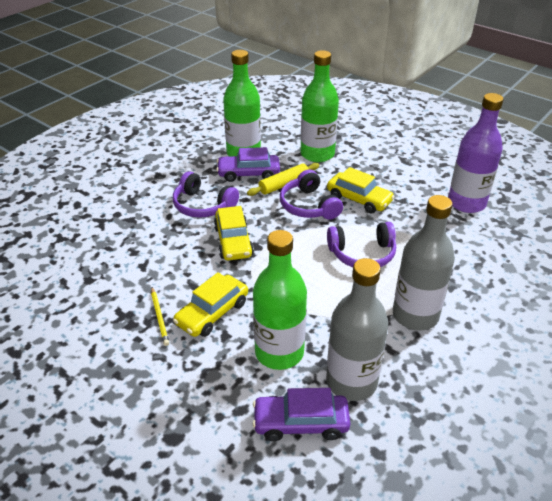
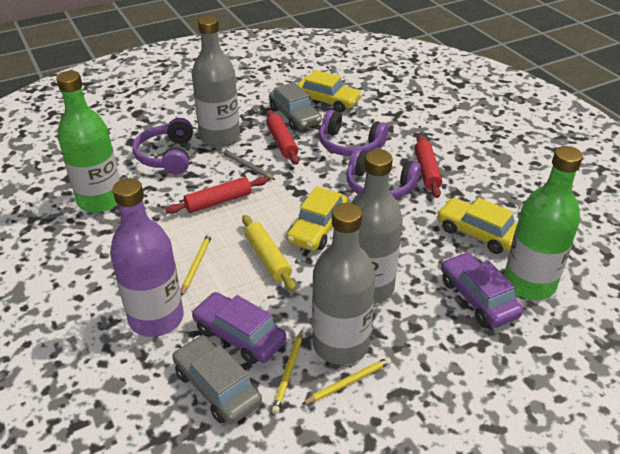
green bottle: [223,50,261,156] [253,230,307,370] [301,50,339,162] = 3 -> [56,71,120,213] [504,146,583,300] = 2
grey bottle: [326,258,388,401] [393,195,455,331] = 2 -> [192,16,240,147] [312,203,375,365] [351,150,403,304] = 3
grey car: none = 0 -> [172,336,262,425] [269,82,322,130] = 2
grey pencil: none = 0 -> [221,148,275,180] = 1
red rolling pin: none = 0 -> [165,177,268,214] [266,110,299,165] [415,134,442,198] = 3
yellow pencil: [151,287,169,346] = 1 -> [181,233,212,296] [272,330,302,414] [301,357,391,405] = 3

